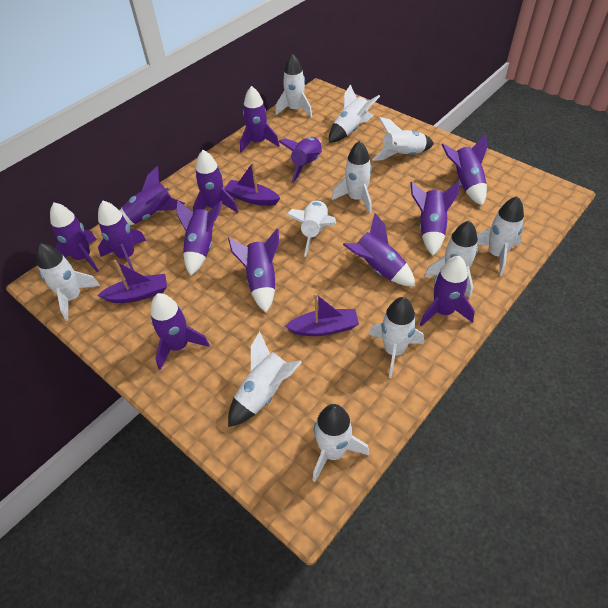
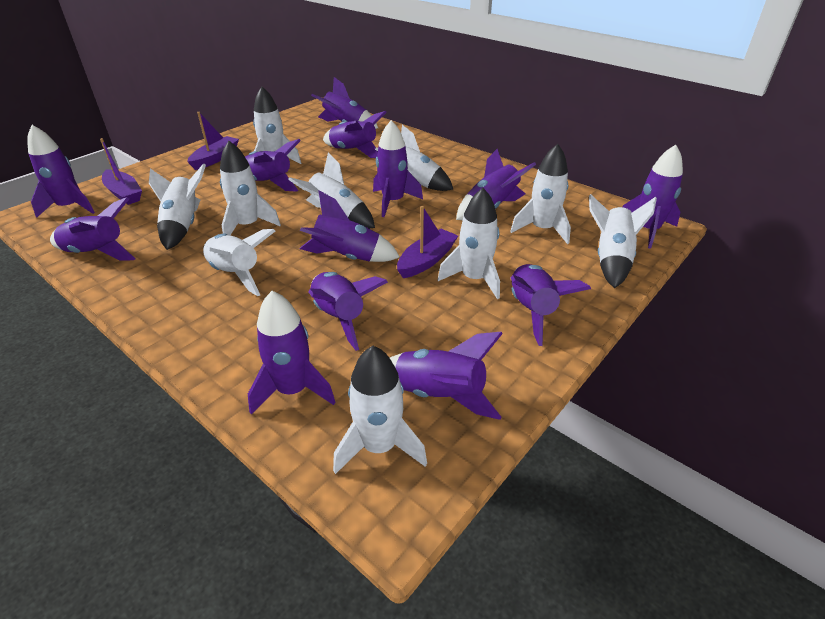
white rocket: [36,243,100,321] [228,331,302,427] [275,54,312,117] [286,200,336,257] [313,404,369,482] [329,84,380,143] [332,141,372,213] [369,297,424,378] [372,117,434,161] [425,221,478,299] [477,196,524,276] = 11 -> [149,163,206,250] [203,229,275,296] [220,141,281,235] [253,86,301,164] [288,152,375,228] [333,346,427,474] [375,125,453,191] [438,188,500,299] [510,144,571,244] [589,194,657,288] = 10

